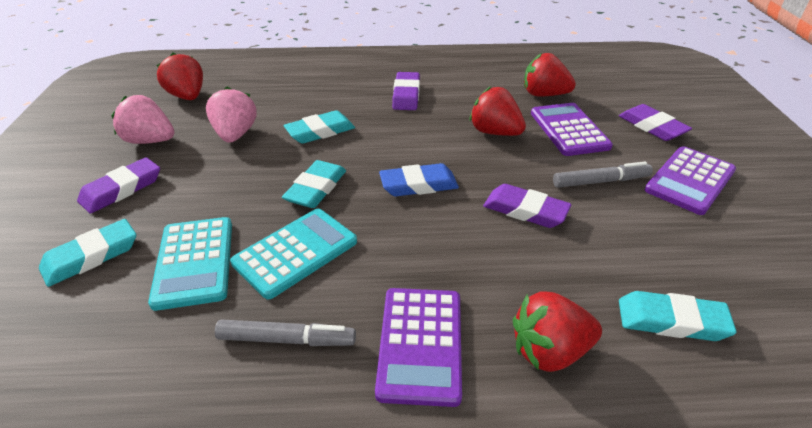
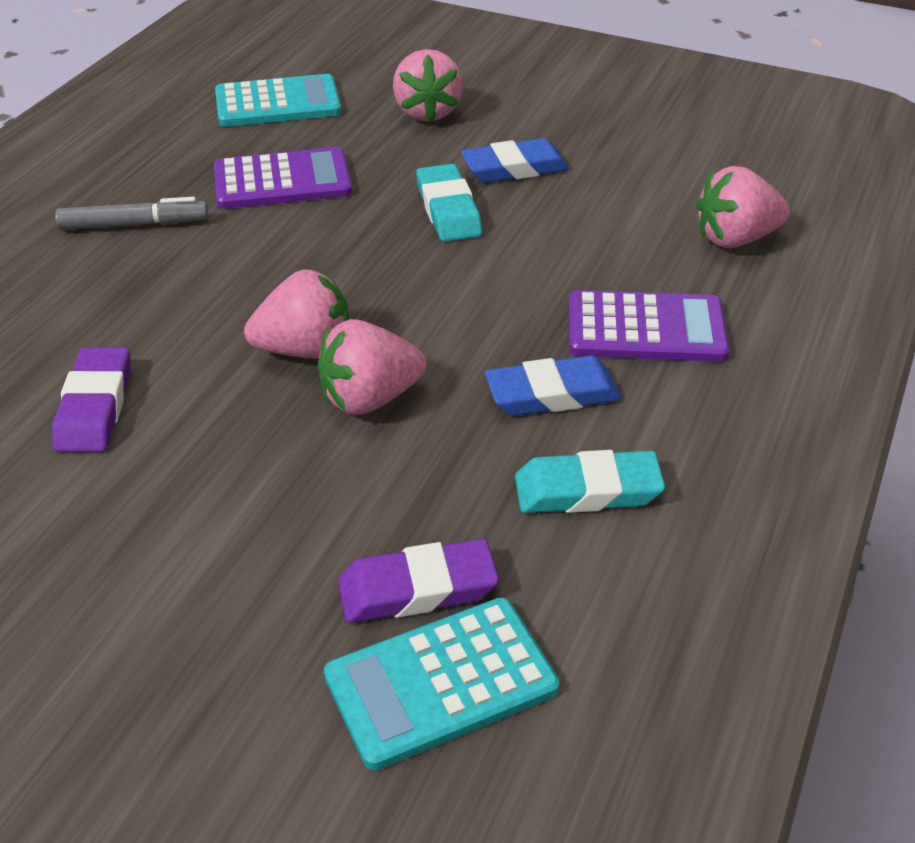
blue eraser: [379,163,459,196] = 1 -> [461,138,569,183] [485,356,621,416] = 2
grey marker: [215,319,356,346] [553,162,653,188] = 2 -> [55,197,208,230] = 1
pink strawberry: [111,95,174,144] [206,86,257,143] = 2 -> [244,270,349,359] [318,319,427,415] [393,49,463,123] [696,166,790,248] = 4
purple calculator: [375,288,462,407] [531,103,613,156] [645,146,736,215] = 3 -> [214,147,352,209] [569,290,729,362] = 2
purple eraser: [77,157,160,214] [392,72,420,110] [483,184,571,228] [619,104,692,141] = 4 -> [52,347,130,452] [338,539,499,623] = 2
red strawberry: [156,53,203,100] [470,86,526,136] [513,291,602,372] [524,53,576,96] = 4 -> none = 0
turquoise eraser: [39,219,136,287] [282,160,346,208] [283,110,355,144] [619,291,737,341] = 4 -> [416,164,482,242] [515,450,665,513] = 2

